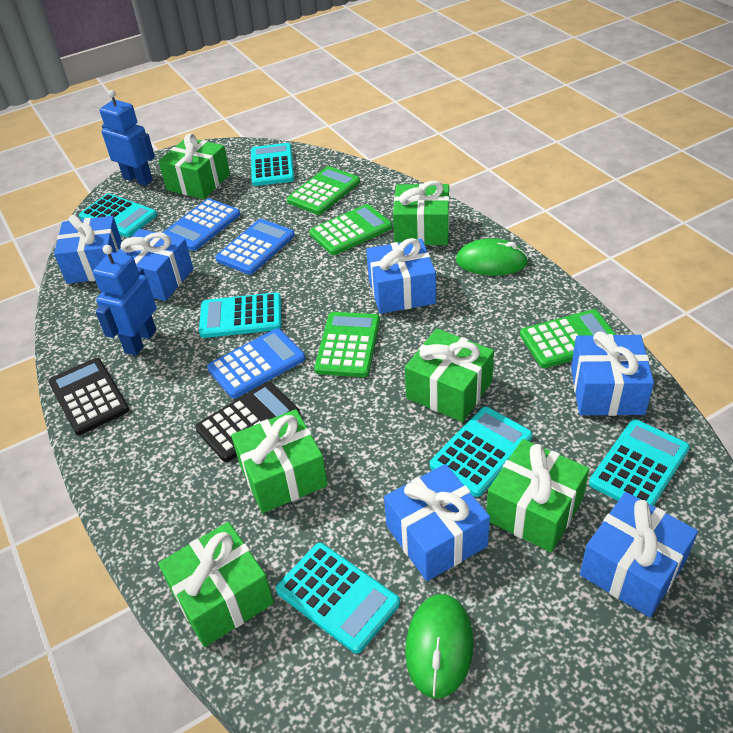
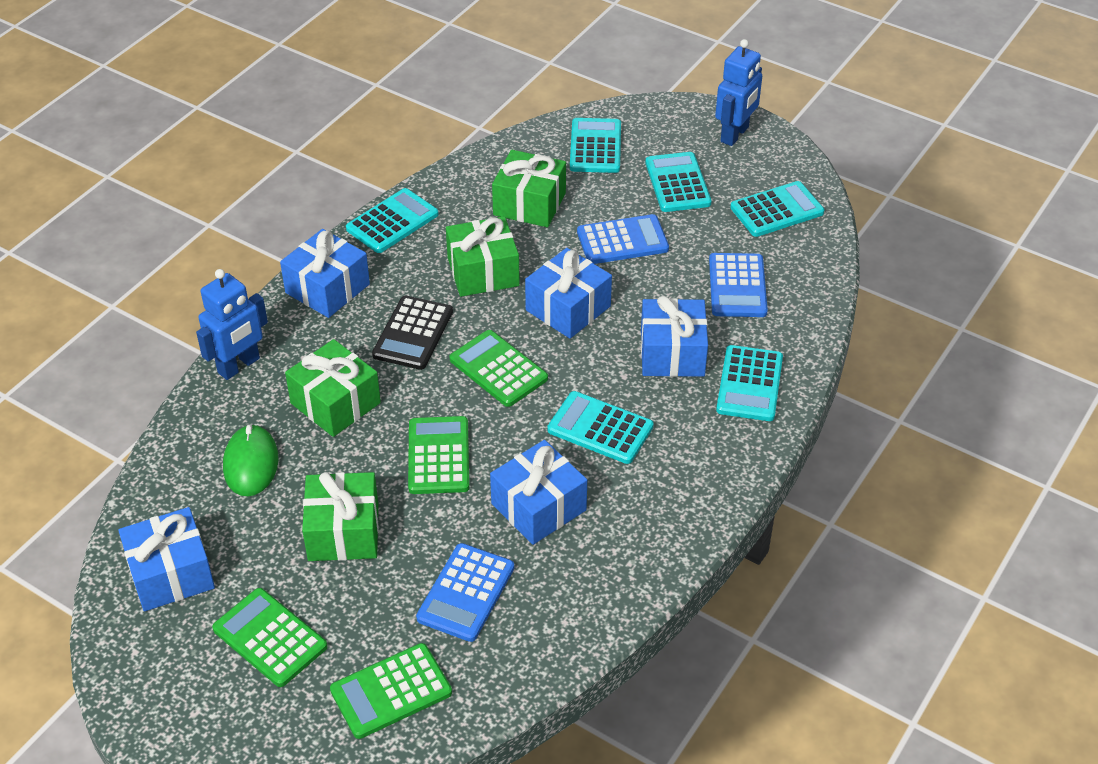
black calculator: [48,358,129,435] [195,382,300,462] = 2 -> [372,296,453,370] = 1
blue gift: [54,215,122,284] [116,229,193,301] [366,238,436,314] [384,464,490,581] [571,331,654,416] [580,492,698,617] = 6 -> [118,507,215,611] [280,229,370,318] [490,440,587,545] [525,248,612,338] [641,296,708,377] = 5
green gift: [158,522,274,647] [159,133,230,199] [231,409,328,513] [393,181,449,245] [405,329,494,422] [486,439,589,553] = 6 -> [285,339,381,437] [302,472,379,561] [446,216,520,297] [492,150,566,227] = 4
green mouse: [405,594,473,698] [456,238,528,276] = 2 -> [223,424,278,496] = 1

